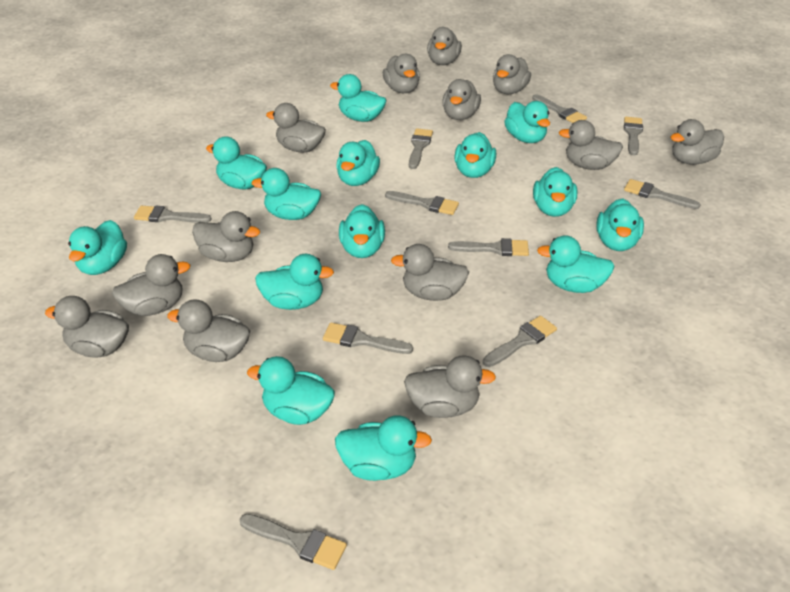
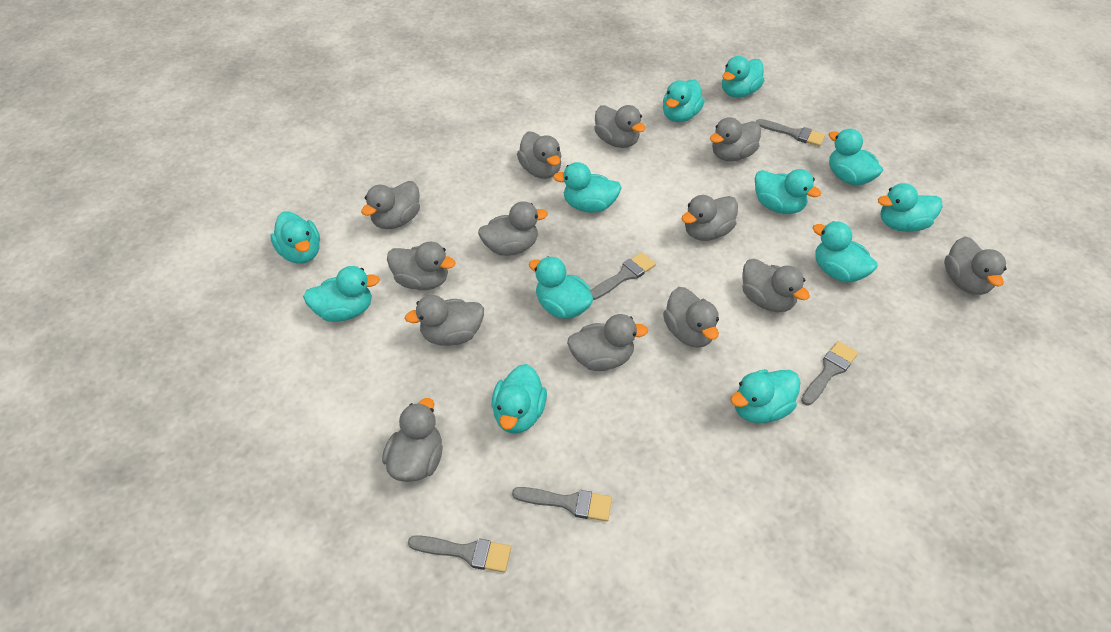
grey brush: [134,206,212,223] [239,514,347,570] [323,323,413,354] [385,191,459,215] [409,129,433,169] [448,238,529,256] [483,315,557,367] [532,94,587,123] [624,117,643,156] [624,179,701,209] = 10 -> [408,535,511,572] [512,487,612,522] [590,252,656,300] [756,119,825,146] [801,341,858,405] = 5
turquoise duck: [68,220,127,275] [206,136,267,189] [247,356,335,425] [251,168,321,220] [255,254,334,310] [330,74,387,122] [335,415,432,481] [336,140,380,186] [339,204,385,258] [454,132,496,178] [504,101,550,143] [533,167,577,217] [537,235,615,293] [596,198,644,251] = 14 -> [270,212,320,264] [303,266,380,322] [492,364,547,433] [529,257,593,319] [553,162,622,213] [663,80,705,122] [722,56,764,98] [730,369,800,423] [755,169,821,214] [813,221,878,283] [828,129,883,185] [878,183,943,232] = 12

